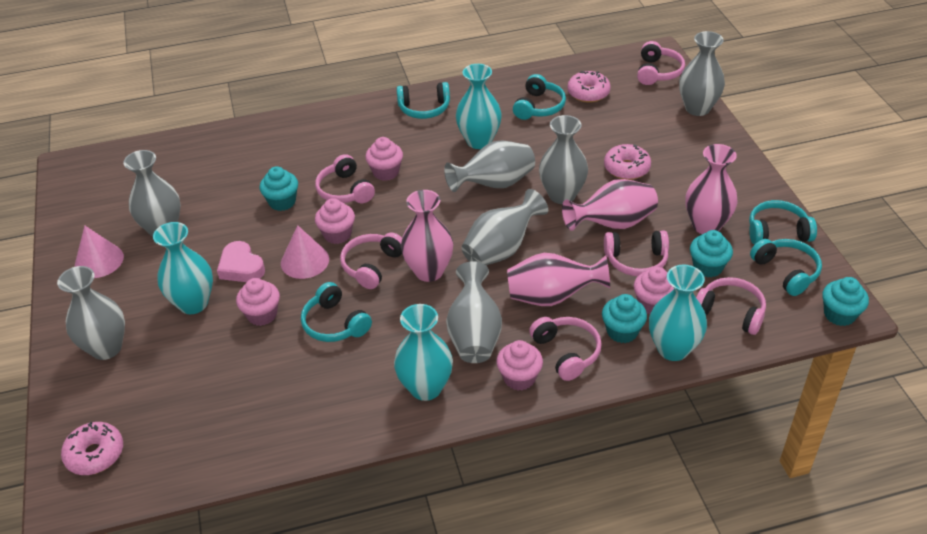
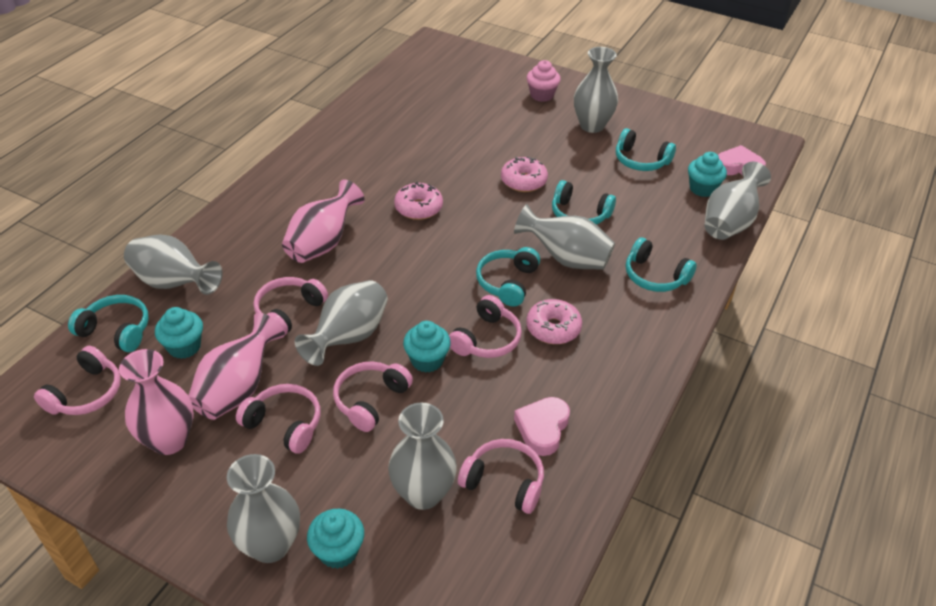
pink cone: [75,226,124,278] [281,225,329,279] = 2 -> none = 0
pink cupcake: [236,278,280,326] [315,198,355,244] [365,137,403,181] [496,340,543,390] [634,267,674,314] = 5 -> [527,60,561,102] = 1
pink heart: [217,241,265,282] = 1 -> [514,397,570,456] [718,145,766,175] = 2
pink vase: [401,190,453,282] [507,253,610,306] [562,179,658,231] [686,144,738,234] = 4 -> [119,349,194,455] [188,313,285,420] [282,180,365,263] = 3
turquoise vase: [153,222,213,314] [394,304,453,401] [456,64,502,149] [649,265,707,361] = 4 -> none = 0

